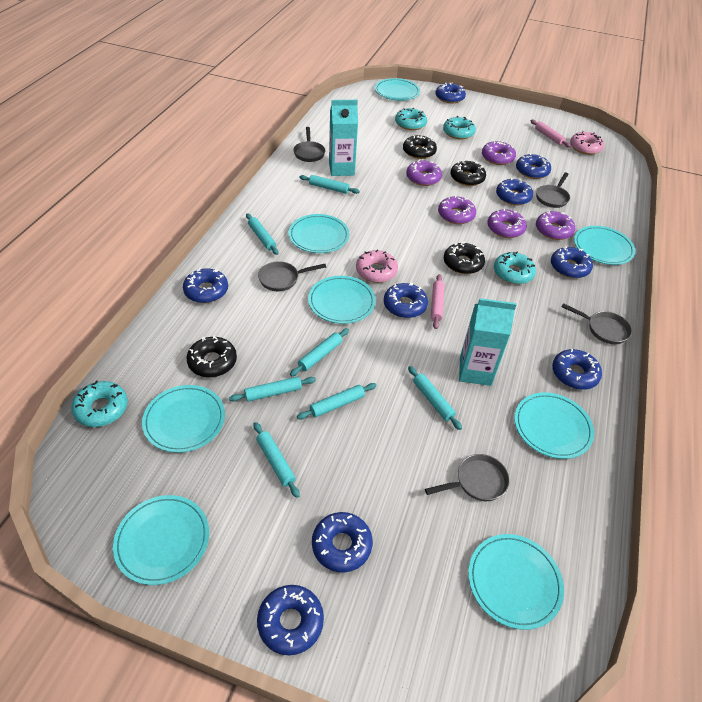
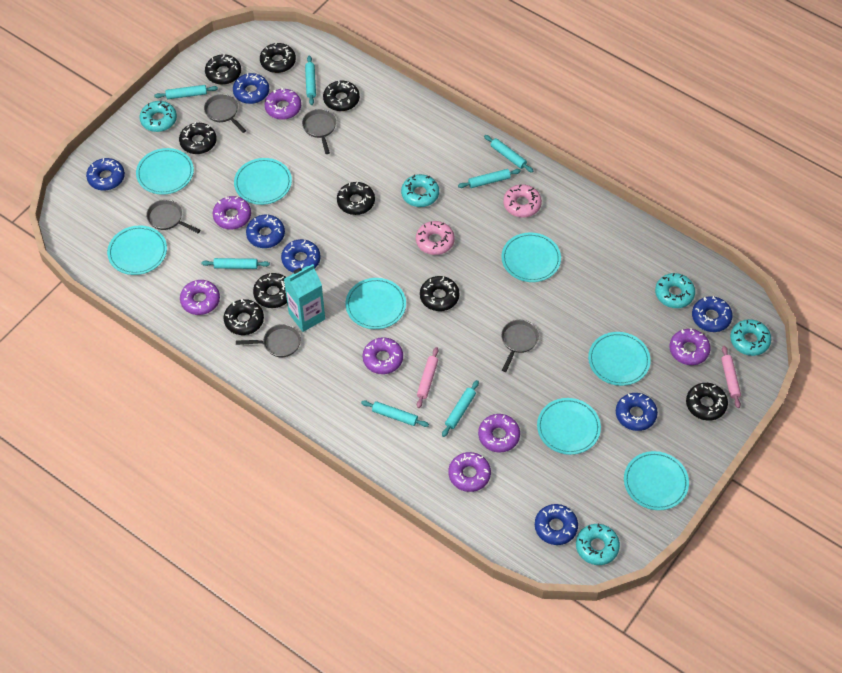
black donut: [186,335,237,377] [403,135,437,159] [444,242,485,274] [451,160,486,186] = 4 -> [179,122,217,154] [205,54,241,85] [223,299,264,335] [253,273,287,308] [260,43,296,73] [323,80,360,111] [337,182,375,215] [420,276,460,311] [686,383,728,421] = 9
blue donut: [183,268,228,303] [257,585,324,655] [312,512,373,572] [384,283,428,318] [436,82,466,103] [496,178,533,205] [516,153,551,179] [551,246,593,278] [552,349,602,390] = 9 -> [86,158,125,190] [233,73,269,104] [246,214,285,248] [281,239,320,273] [535,504,578,545] [616,393,658,431] [692,296,733,332] = 7
purple donut: [406,160,442,186] [438,196,476,224] [482,141,516,165] [487,209,527,238] [536,210,575,240] = 5 -> [180,280,220,315] [213,196,251,229] [265,88,301,120] [363,337,403,374] [448,452,491,492] [478,414,520,453] [670,328,711,365] = 7
turquoise carton: [329,100,358,176] [459,298,517,386] = 2 -> [284,264,325,332] = 1
turquoise donut: [71,381,128,427] [395,108,427,130] [443,116,476,139] [494,251,536,284] = 4 -> [139,101,177,132] [401,174,439,207] [576,524,620,565] [655,273,695,308] [730,319,771,356] = 5

